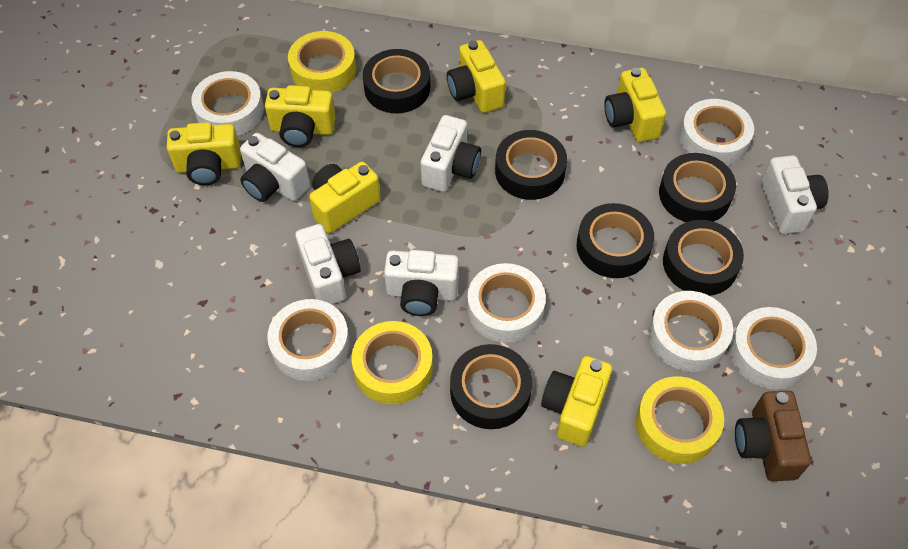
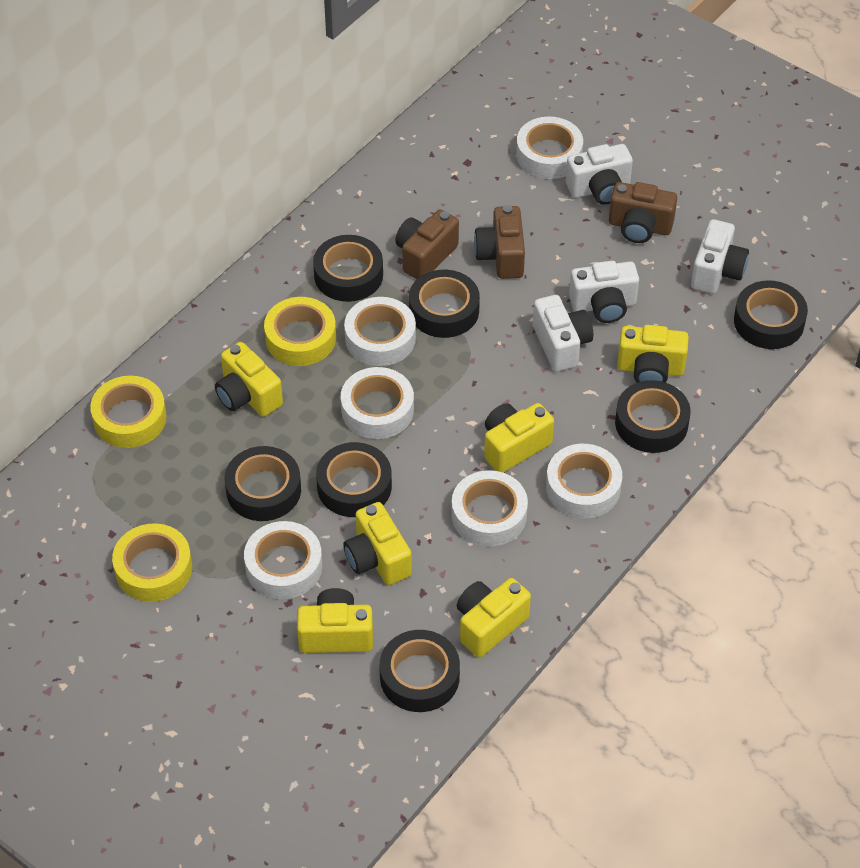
black tape: [363,49,430,113] [450,344,532,429] [495,130,567,200] [577,203,654,278] [659,153,736,222] [663,220,744,296] = 6 -> [225,446,301,521] [313,235,383,302] [316,442,392,517] [380,630,460,712] [409,270,480,338] [615,380,691,453] [734,280,808,349] = 7
brown camera: [735,391,811,481] = 1 -> [395,209,459,279] [474,205,525,279] [609,182,677,243] = 3
white camera: [240,133,310,202] [295,224,361,305] [384,250,459,316] [421,115,481,192] [761,155,829,234] = 5 -> [533,295,593,371] [565,144,633,205] [569,261,639,323] [691,219,749,294] = 4

